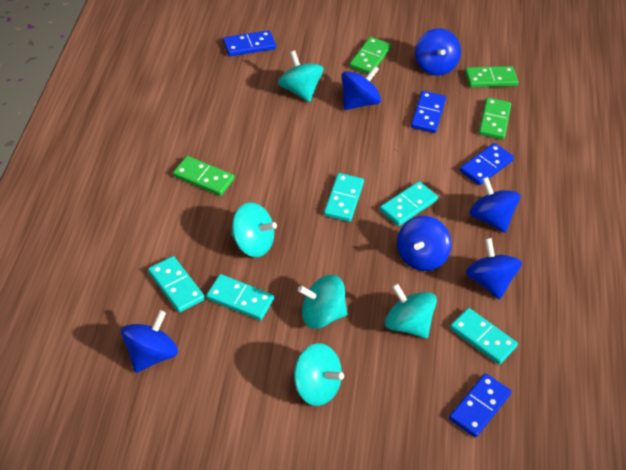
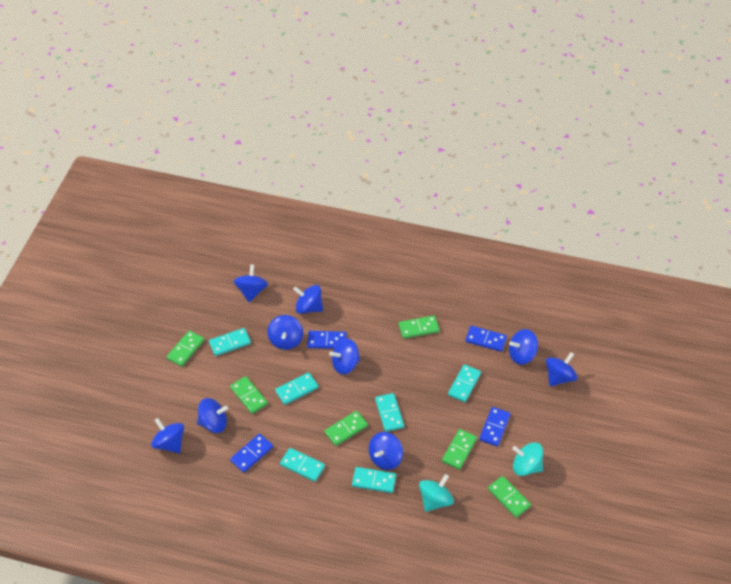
blue spinning top: [121,310,178,373] [341,66,381,110] [397,216,452,271] [415,28,461,76] [466,238,522,300] [469,177,520,233] = 6 -> [151,418,184,453] [197,398,229,433] [233,264,268,303] [267,315,303,350] [293,285,323,314] [329,338,360,374] [369,432,403,470] [509,329,538,365] [546,352,577,386] = 9
green domino: [173,156,234,196] [349,37,391,74] [465,66,518,88] [479,97,511,140] = 4 -> [167,330,204,367] [230,376,268,414] [324,411,368,446] [399,316,440,339] [442,429,477,470] [488,476,531,518] = 6
turquoise domino: [148,256,205,313] [206,274,274,320] [324,173,364,222] [380,181,438,226] [450,308,518,365] = 5 -> [209,328,251,356] [275,372,318,405] [280,448,325,482] [352,467,396,493] [375,393,404,432] [448,364,481,402] = 6
turquoise spinning top: [231,202,277,257] [278,51,324,102] [294,343,344,406] [298,275,348,329] [385,283,437,338] = 5 -> [419,474,454,512] [512,442,543,476] = 2

